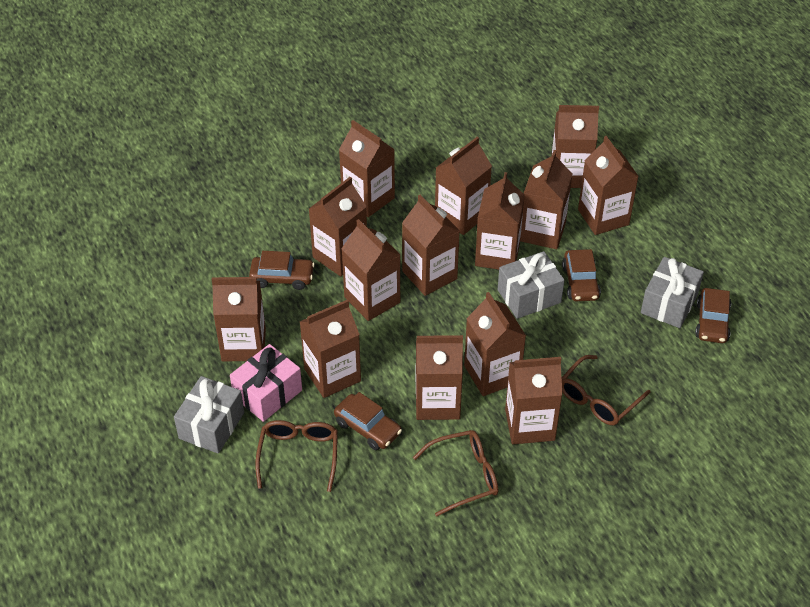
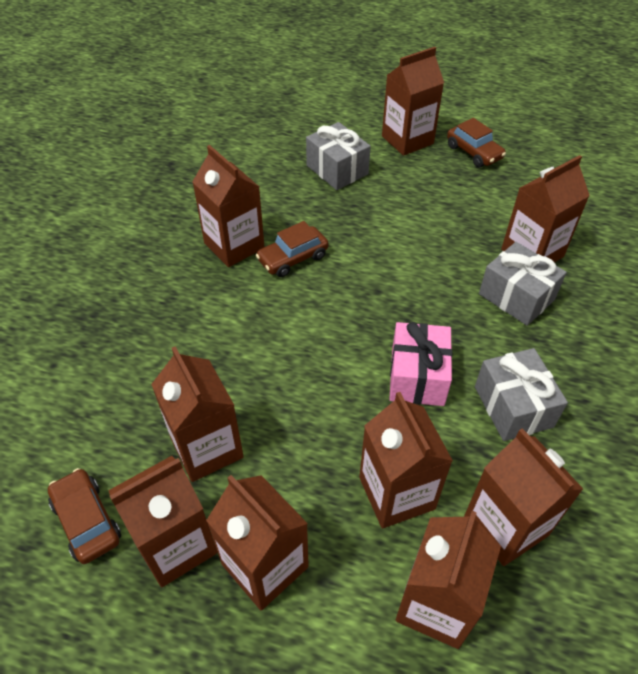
brown car: [249,251,315,290] [334,392,402,450] [562,249,601,301] [695,288,731,343] = 4 -> [48,468,121,564] [256,221,329,277] [447,118,506,167] = 3
brown carton: [212,277,266,362] [300,300,361,398] [309,177,367,276] [339,120,395,217] [341,219,400,321] [402,195,460,296] [416,335,463,420] [435,137,492,235] [464,292,526,396] [475,172,525,270] [505,357,563,444] [520,150,572,249] [551,105,599,188] [578,136,639,235] = 14 -> [108,456,217,587] [151,346,244,482] [192,145,264,267] [206,475,309,610] [359,392,453,528] [382,47,444,156] [396,511,501,649] [464,428,583,566] [501,155,590,263] = 9
brown glasses: [255,420,338,492] [413,430,498,516] [562,355,651,425] = 3 -> none = 0

